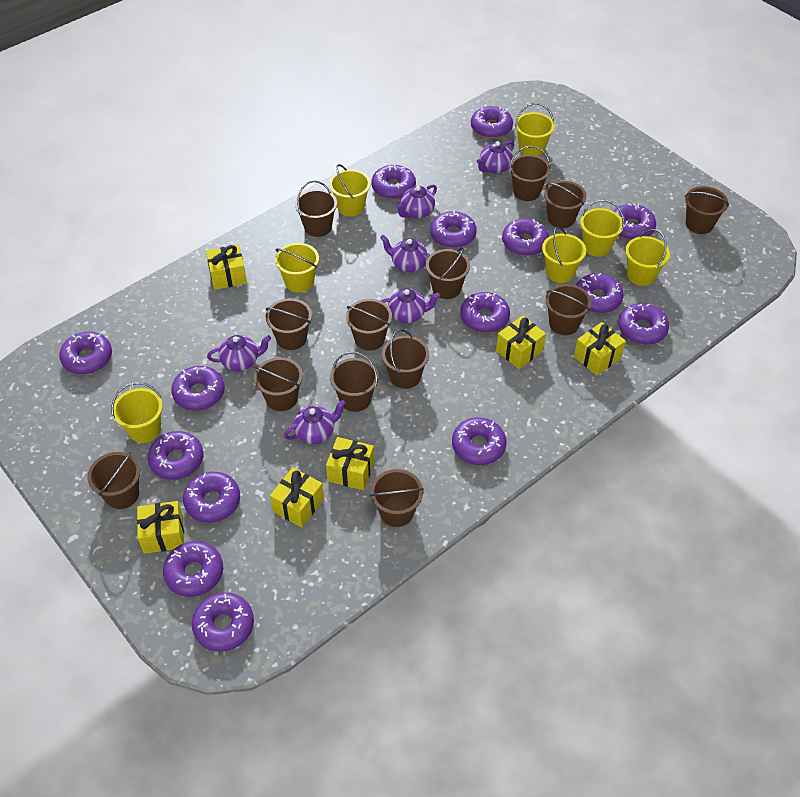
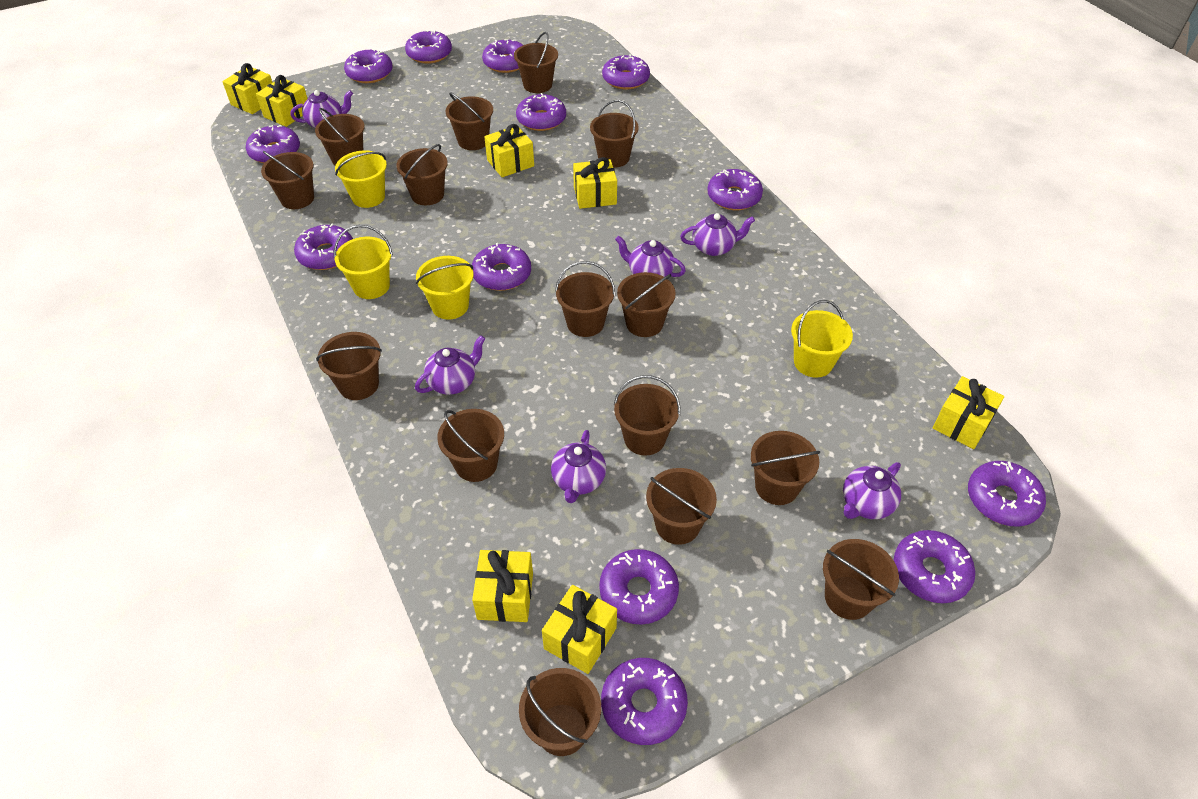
brown bucket: [87,452,140,509] [254,357,303,411] [266,298,312,350] [295,181,337,237] [330,352,378,412] [346,299,392,351] [370,469,424,527] [382,329,429,389] [426,247,470,299] [509,146,551,201] [544,181,587,228] [545,284,592,335] [685,186,729,234] = 13 -> [261,151,314,209] [315,108,365,166] [316,332,382,400] [396,144,448,205] [437,409,504,482] [446,92,493,150] [514,32,558,93] [519,668,601,756] [555,261,615,337] [590,100,639,168] [614,375,680,456] [617,272,676,337] [646,468,717,545] [751,431,820,505] [823,539,899,620] = 15
purple donut: [59,331,112,374] [147,431,203,480] [163,541,223,597] [171,366,225,411] [183,471,240,523] [192,592,254,652] [372,163,416,199] [430,210,477,248] [452,417,507,465] [460,292,510,333] [471,106,513,138] [502,219,549,256] [576,273,624,313] [614,203,656,240] [618,303,669,345] = 15 -> [246,125,300,163] [294,224,353,270] [344,49,393,83] [405,30,452,64] [472,243,531,291] [482,39,523,73] [516,93,566,131] [599,549,679,625] [601,658,688,745] [602,54,650,89] [707,169,763,210] [894,530,975,603] [968,461,1046,527] = 13
yellow bucket: [111,382,163,443] [275,243,319,293] [329,164,371,217] [515,103,555,156] [542,227,586,283] [580,200,624,257] [625,229,670,286] = 7 -> [334,225,393,299] [335,151,387,208] [416,256,473,320] [791,300,853,378] = 4
yellow gift: [137,501,184,554] [206,245,247,290] [270,467,324,528] [326,437,374,490] [496,316,546,369] [574,322,626,376] = 6 -> [222,63,273,114] [256,75,308,127] [472,550,533,622] [484,124,534,177] [542,585,617,674] [573,157,617,209] [933,376,1004,449] = 7

